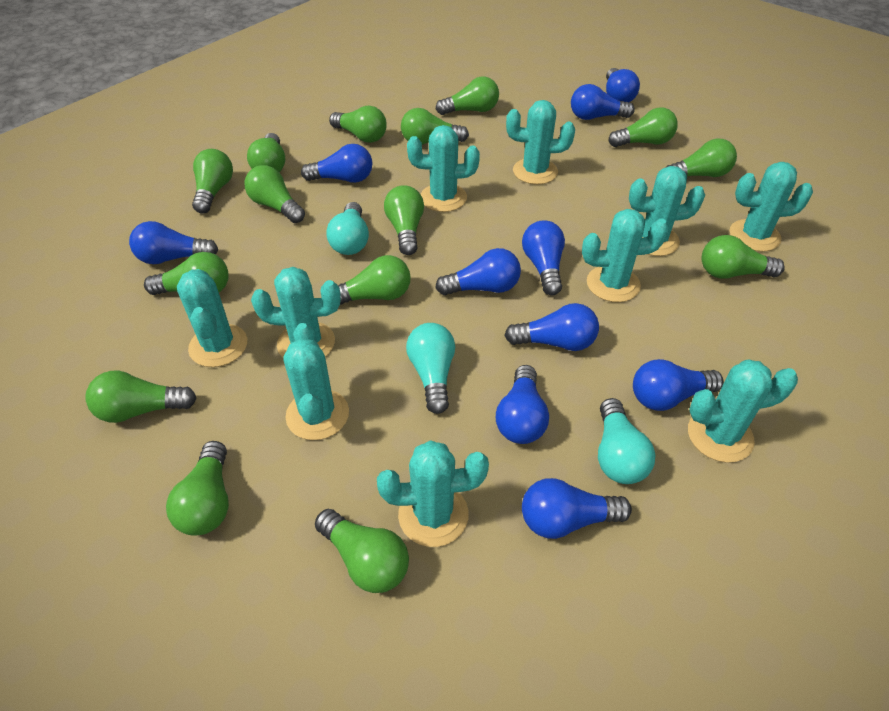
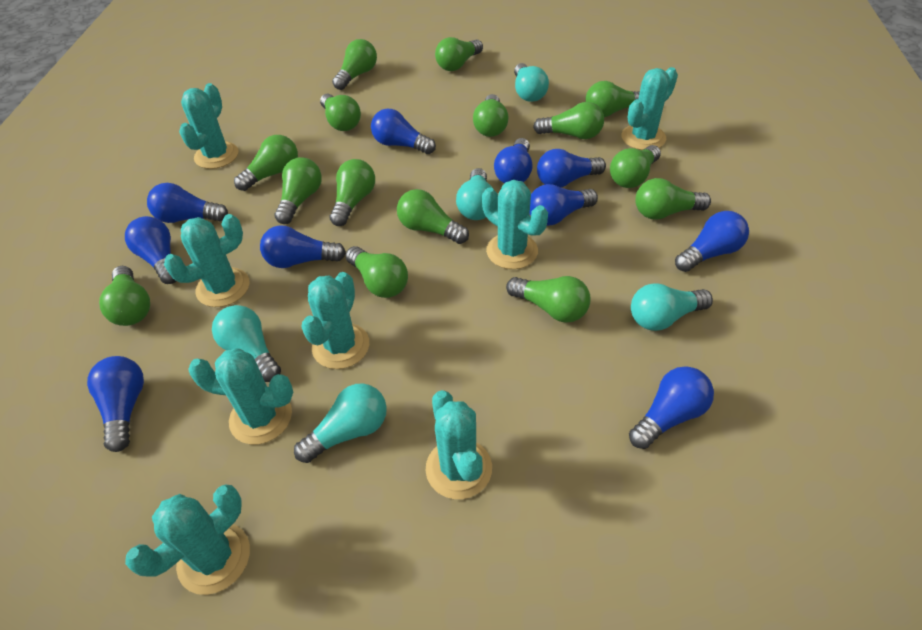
turquoise cactus: [177,269,247,367] [251,267,341,357] [283,323,349,440] [377,440,489,547] [407,125,480,212] [506,100,575,184] [582,209,669,302] [629,166,705,256] [688,360,798,463] [729,162,813,252] = 10 -> [125,485,250,595] [164,214,250,307] [179,83,238,169] [188,348,293,445] [302,272,369,369] [426,390,492,499] [482,180,548,269] [621,67,678,150] = 8
turquoise light bulb: [326,202,369,255] [406,323,455,414] [598,398,655,484] = 3 -> [212,305,281,382] [294,383,387,463] [456,168,492,220] [514,63,549,102] [631,283,713,331] = 5

